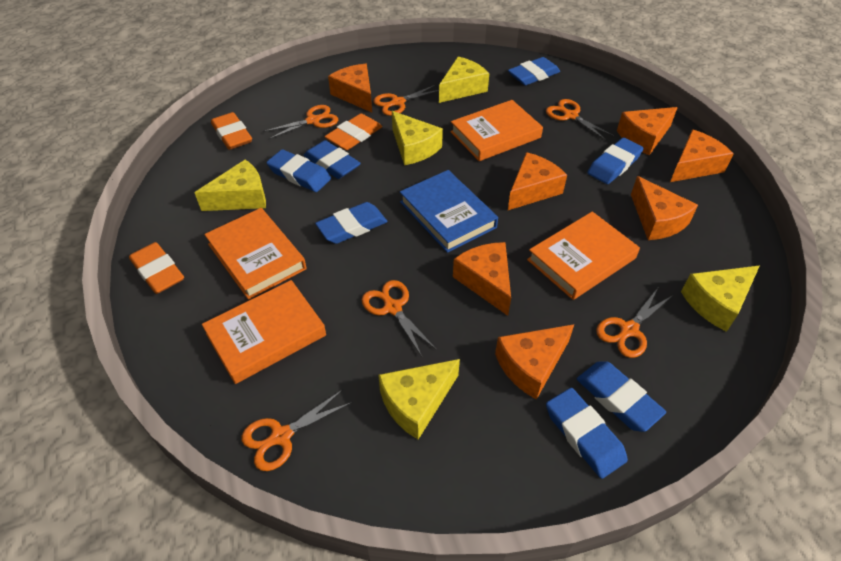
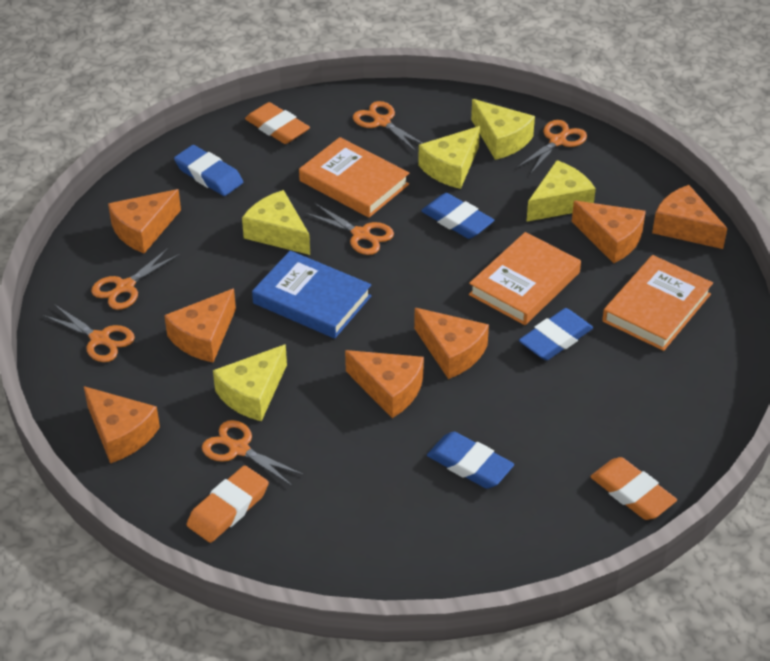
blue eraser: [267,149,331,192] [304,140,361,179] [315,202,387,244] [508,57,560,85] [546,388,628,479] [577,362,666,432] [587,138,644,184] = 7 -> [174,145,243,196] [421,193,494,239] [427,432,514,489] [519,308,593,360] = 4
orange book: [202,280,326,384] [204,208,307,300] [450,100,543,161] [527,212,640,300] = 4 -> [299,137,409,218] [469,232,581,325] [602,255,713,351] = 3

